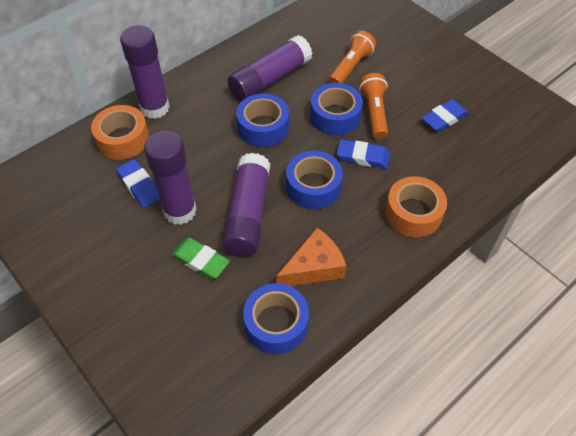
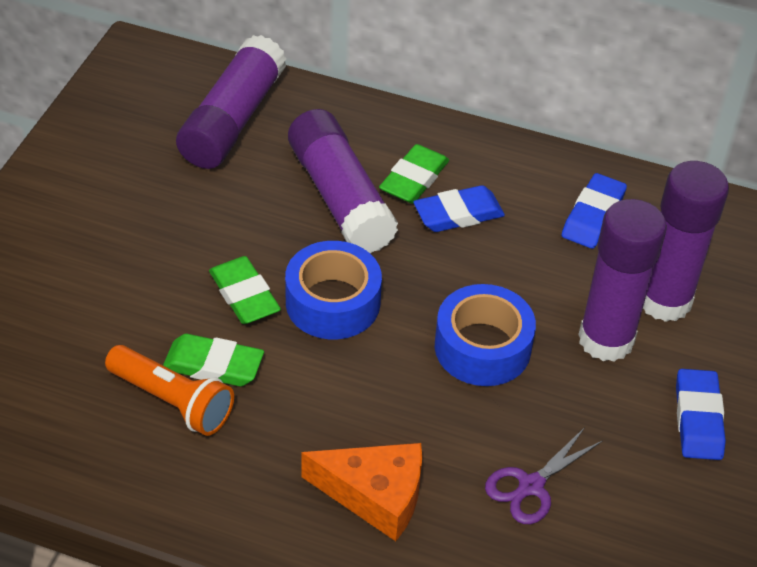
blue tape: [236,94,289,147] [243,283,309,354] [286,151,343,209] [310,83,363,136] = 4 -> [285,241,382,339] [435,284,536,386] = 2
green eraser: [171,238,230,279] = 1 -> [163,334,264,386] [209,256,281,324] [379,144,449,204] = 3
orange flashlight: [329,31,376,84] [359,73,388,140] = 2 -> [105,345,234,436] = 1
orange tape: [91,105,149,160] [385,176,447,237] = 2 -> none = 0
purple scissors: none = 0 -> [485,427,603,524] = 1

